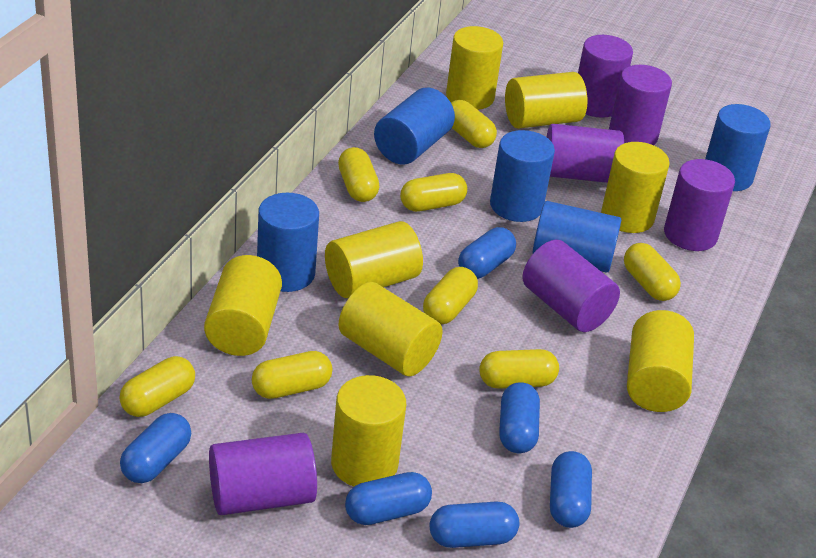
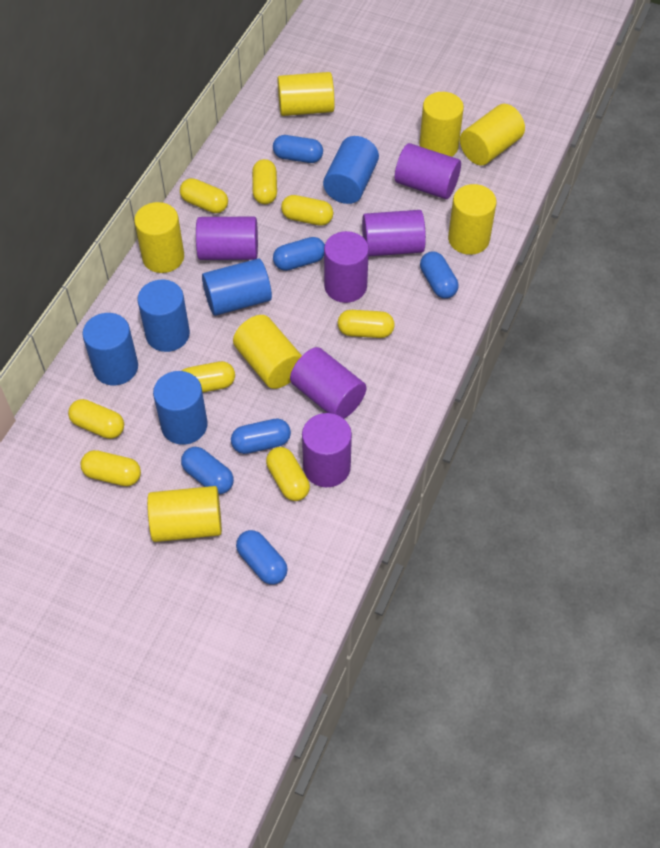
yellow cylinder: [204,255,282,356] [325,221,423,298] [331,375,406,486] [338,282,443,376] [446,26,503,110] [505,72,587,129] [601,142,670,233] [627,310,694,412] = 8 -> [134,202,184,273] [147,486,222,542] [233,315,302,389] [277,72,335,116] [419,92,464,157] [448,184,497,255] [460,104,525,166] = 7

